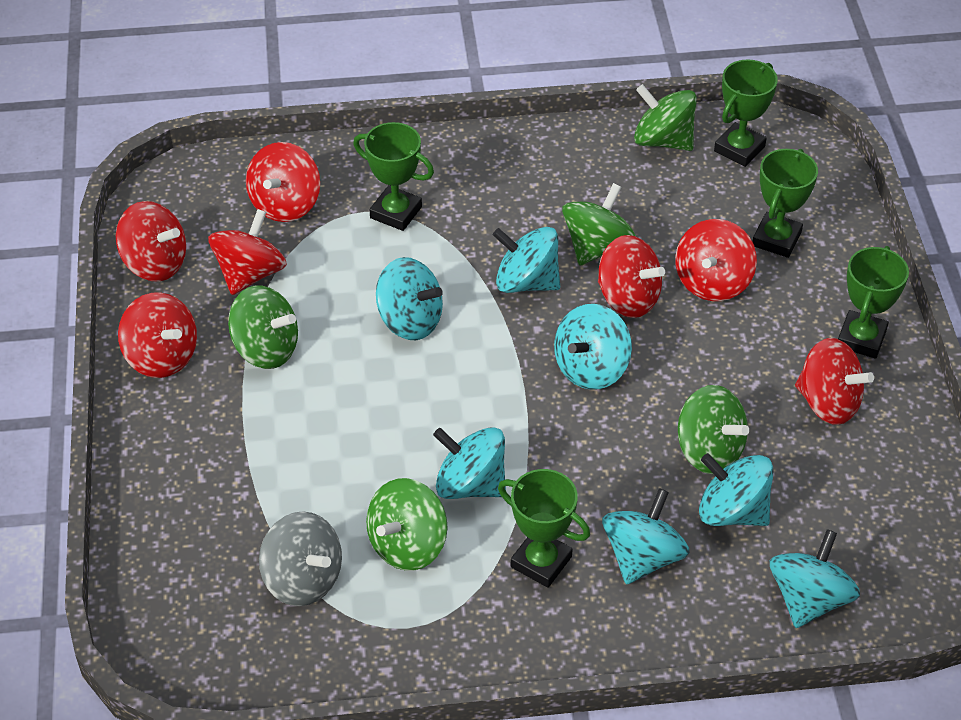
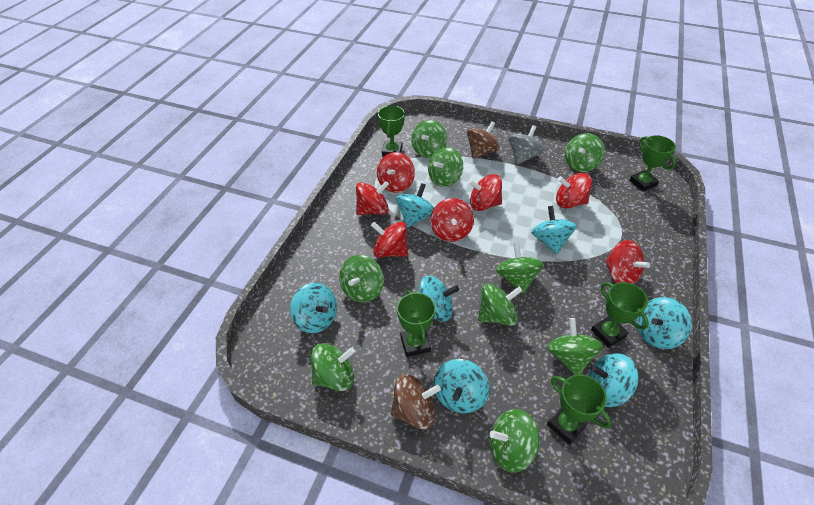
brown spinning top: none = 0 -> [391,374,441,429] [467,121,500,159] = 2
green spinning top: [228,285,298,369] [366,478,448,571] [562,183,636,266] [634,84,697,151] [678,385,749,474] = 5 -> [311,343,355,391] [339,255,384,302] [411,120,447,158] [428,147,463,187] [478,284,522,326] [489,409,539,473] [496,242,544,294] [547,318,603,375] [565,133,605,172] = 9

